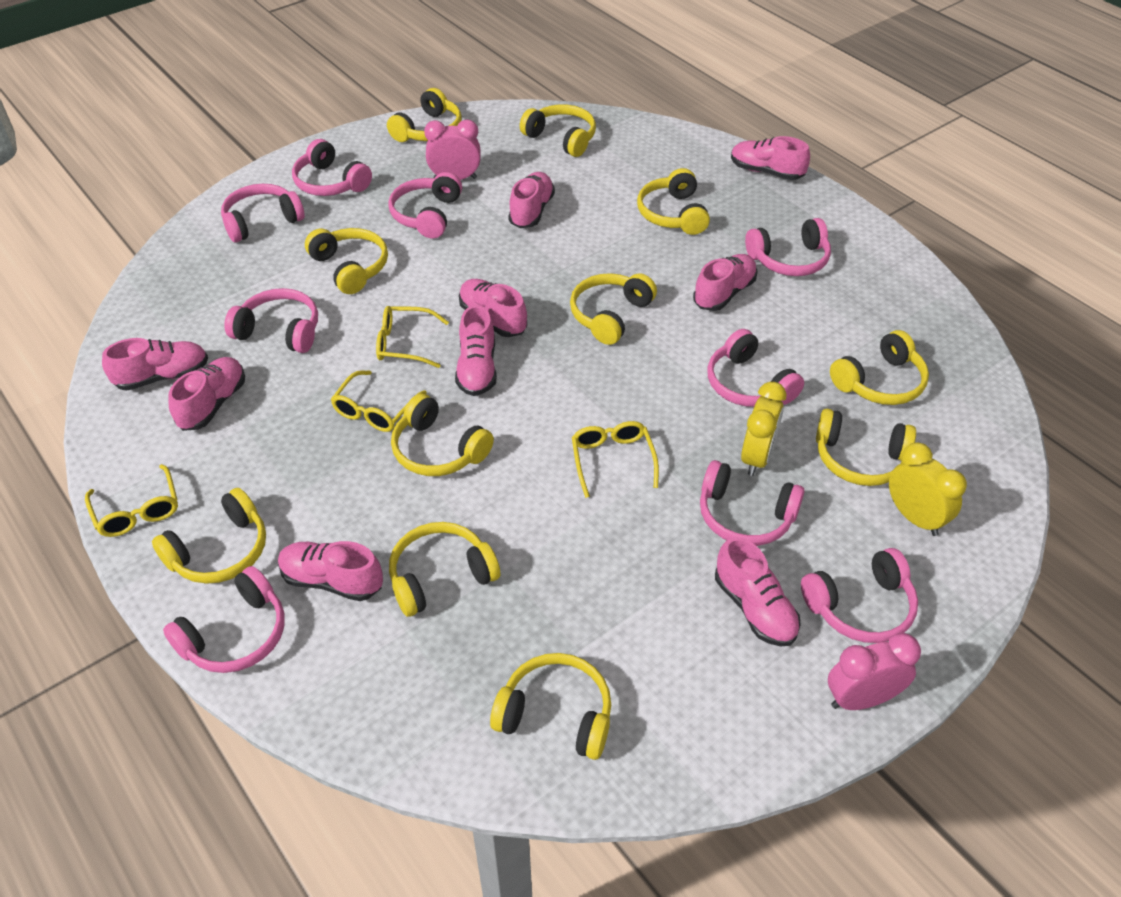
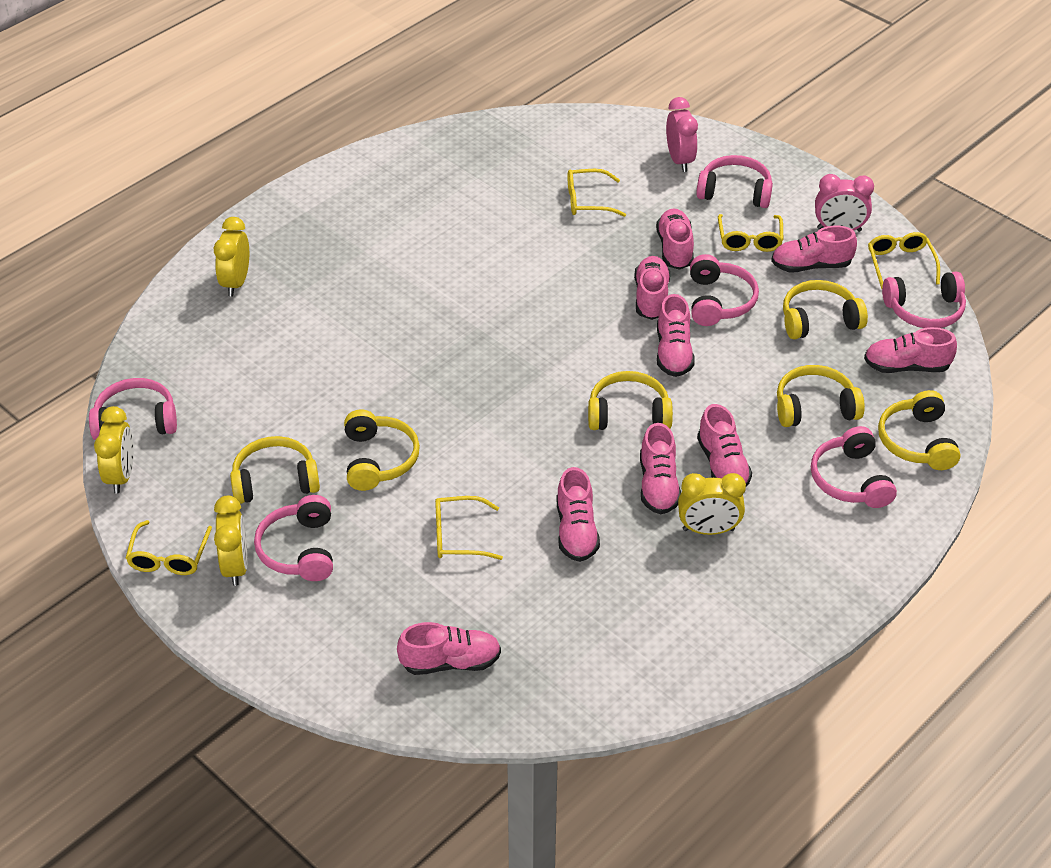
pink headphones: [163,566,285,673] [221,184,305,243] [224,288,318,353] [292,139,372,196] [388,172,462,238] [700,460,805,546] [707,329,804,407] [745,218,831,276] [801,548,918,643] = 9 -> [89,378,177,440] [254,495,333,581] [690,254,759,326] [696,155,773,208] [811,426,897,508] [882,272,966,328] = 6
yellow clock: [741,381,786,476] [889,442,967,536] = 2 -> [94,406,134,494] [214,217,249,296] [214,495,247,586] [678,473,746,535] = 4
yellow glasses: [85,464,178,537] [331,371,427,432] [376,306,449,368] [572,421,659,498] = 4 -> [126,520,212,575] [435,496,503,560] [568,169,626,217] [718,214,783,252] [868,232,940,289] = 5
yellow headphones: [152,488,266,584] [305,228,388,294] [387,88,462,142] [389,522,500,617] [391,393,494,476] [490,653,611,760] [520,104,596,157] [570,273,657,345] [637,168,710,235] [816,409,916,486] [830,330,929,405] = 11 -> [230,436,320,504] [344,410,420,491] [588,371,673,430] [777,365,865,427] [783,280,868,339] [878,390,960,470] = 6

